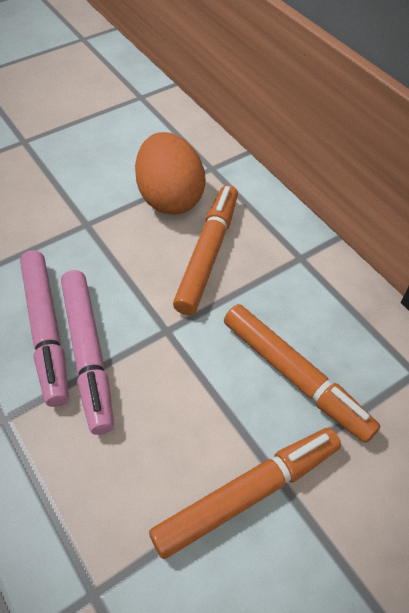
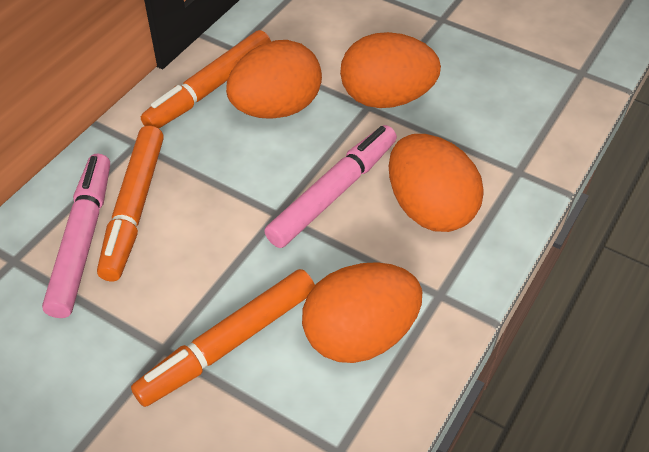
orange egg: [135,132,206,215] = 1 -> [226,40,322,119] [302,262,422,363] [340,32,441,108] [389,134,484,232] = 4

